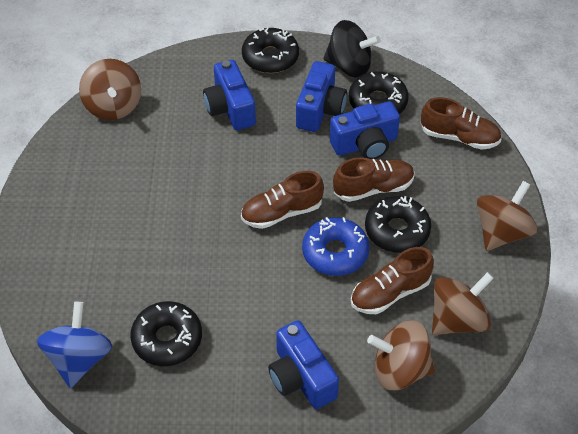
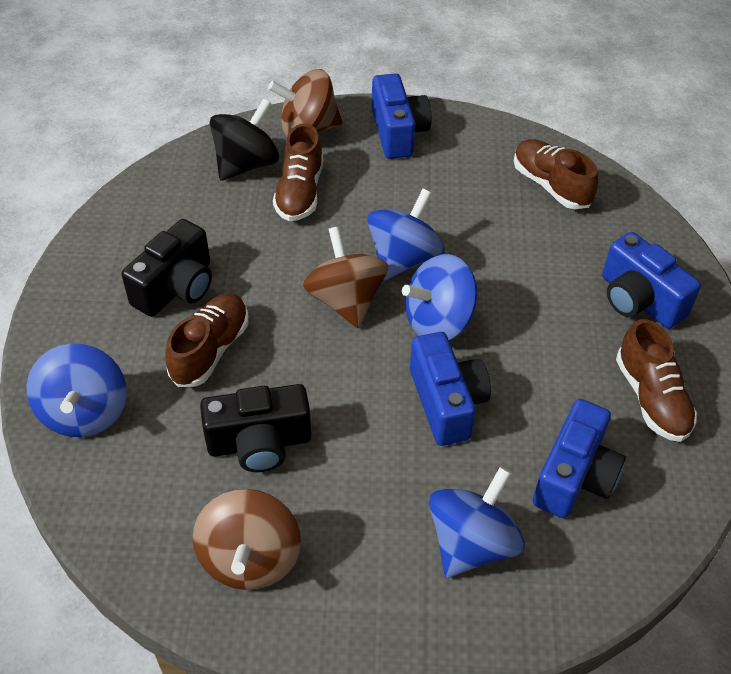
black camera: none = 0 -> [121,219,212,317] [200,384,311,472] = 2
black donut: [130,301,202,366] [242,27,299,73] [349,71,409,114] [365,196,431,253] = 4 -> none = 0
blue donut: [302,217,369,276] = 1 -> none = 0
blue spinning top: [37,302,112,388] = 1 -> [27,344,127,437] [367,189,445,281] [402,254,477,340] [429,467,525,578] = 4
brown spinning top: [79,59,141,120] [367,320,435,390] [432,272,494,335] [477,181,538,251] = 4 -> [193,489,301,590] [268,69,342,137] [302,226,389,328] = 3

